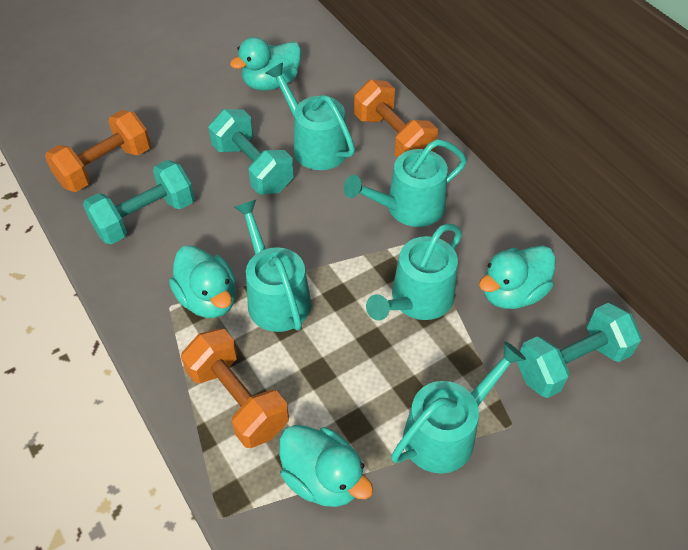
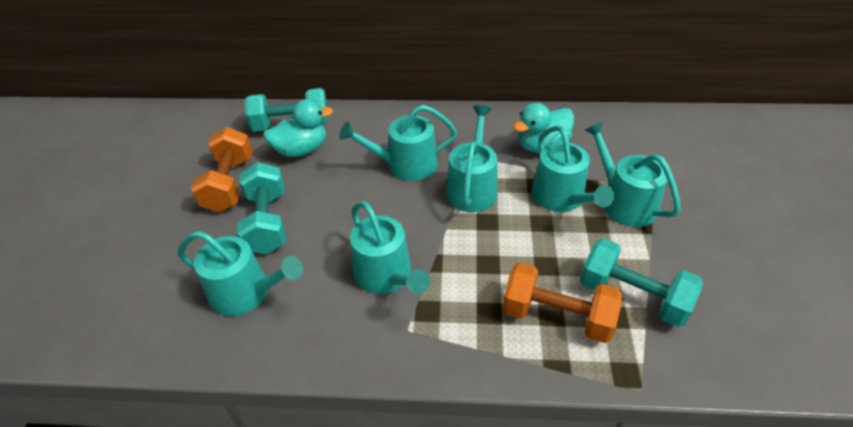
orange dumbbell: [45,110,151,192] [181,329,289,448] [354,80,438,158] = 3 -> [191,127,253,212] [502,262,622,343] = 2
turquoise duck: [169,245,236,318] [230,37,301,91] [279,425,373,507] [479,246,556,309] = 4 -> [263,99,333,157] [513,103,574,153] = 2
turquoise watering can: [234,200,311,332] [266,63,355,170] [344,139,467,227] [366,224,462,321] [391,341,526,474] = 5 -> [178,231,303,316] [339,105,457,181] [350,201,430,294] [446,105,498,212] [532,125,615,212] [585,121,681,227] = 6

